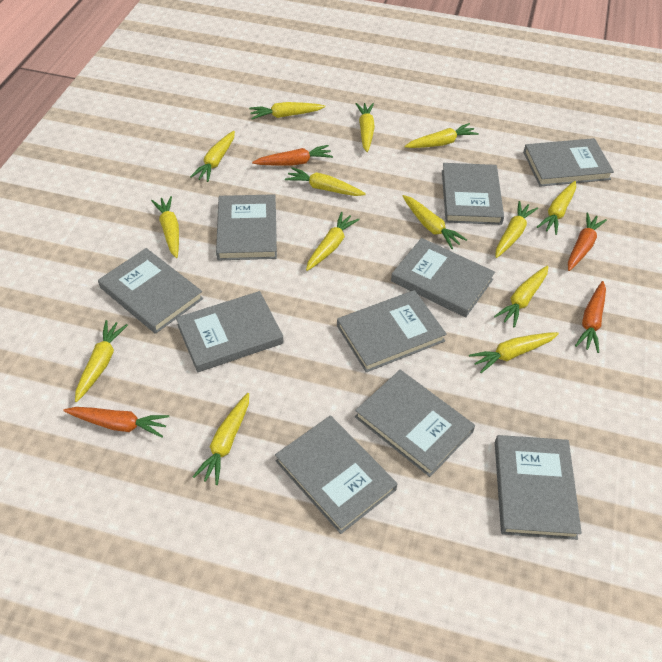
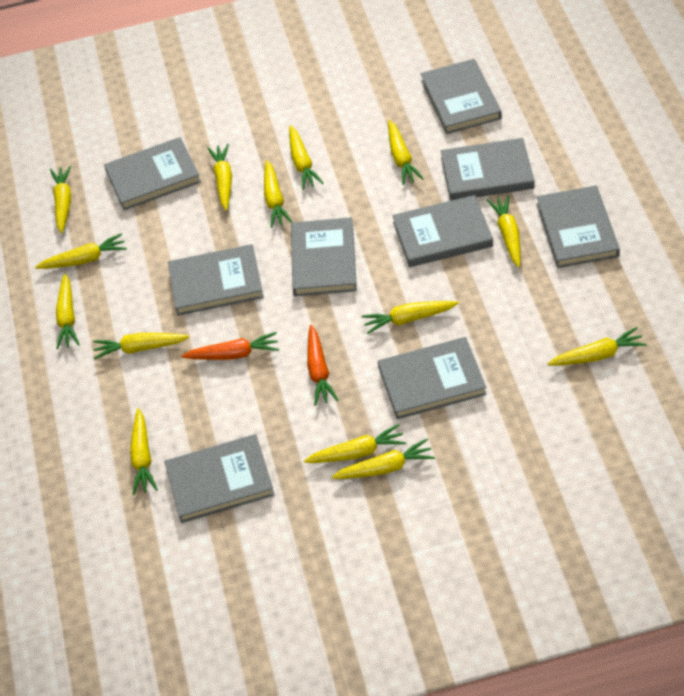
grey book: [98,248,203,334] [176,291,284,372] [216,194,277,260] [275,415,397,534] [337,290,447,372] [355,370,475,477] [391,238,495,318] [442,163,504,225] [495,435,582,540] [523,138,614,187] = 10 -> [104,137,201,210] [164,434,275,523] [168,244,264,316] [291,217,357,296] [378,337,486,419] [392,195,493,267] [421,59,502,134] [441,138,535,201] [536,185,620,268] = 9
orange carrot: [63,407,169,438] [252,145,333,166] [568,212,607,271] [575,281,606,353] = 4 -> [181,332,279,360] [307,325,338,406] = 2

